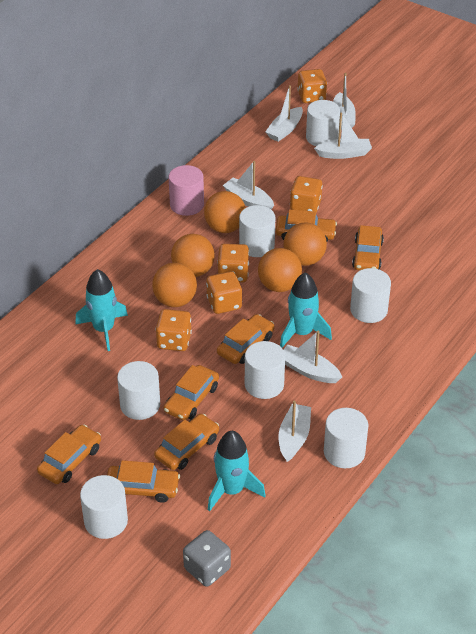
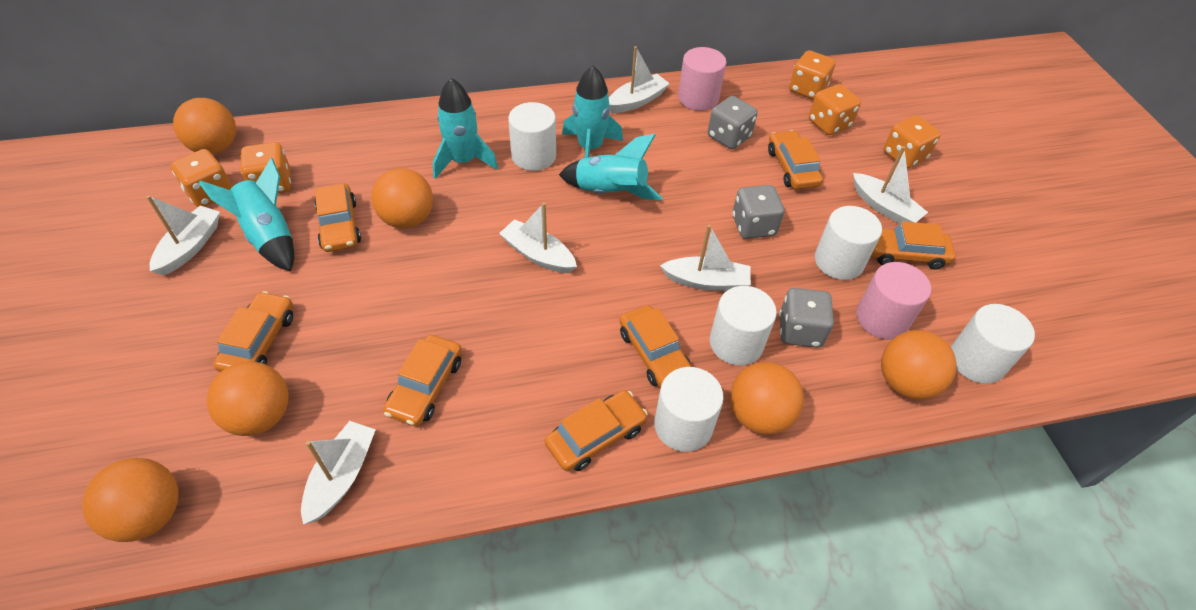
grey dice: [183,530,231,587] = 1 -> [708,96,758,149] [733,185,784,239] [779,288,834,348] = 3
orange ball: [152,263,197,307] [171,234,215,277] [204,191,246,233] [258,248,302,292] [284,223,327,266] = 5 -> [82,458,179,542] [173,98,236,154] [207,362,289,436] [371,168,433,228] [730,362,804,435] [881,330,957,400] = 6
pink cylinder: [168,165,204,216] = 1 -> [678,47,726,111] [857,262,931,339] = 2
turquoise rocket: [75,269,128,351] [208,431,266,512] [280,273,332,348] = 3 -> [199,158,294,271] [433,78,498,179] [559,134,663,200] [562,65,623,158] = 4
white cylinder: [80,475,128,539] [117,361,160,420] [239,205,275,257] [245,341,285,399] [306,100,340,146] [324,408,368,468] [350,268,391,323] = 7 -> [508,102,556,171] [654,367,724,452] [709,286,777,365] [815,206,882,280] [951,304,1035,384] = 5

